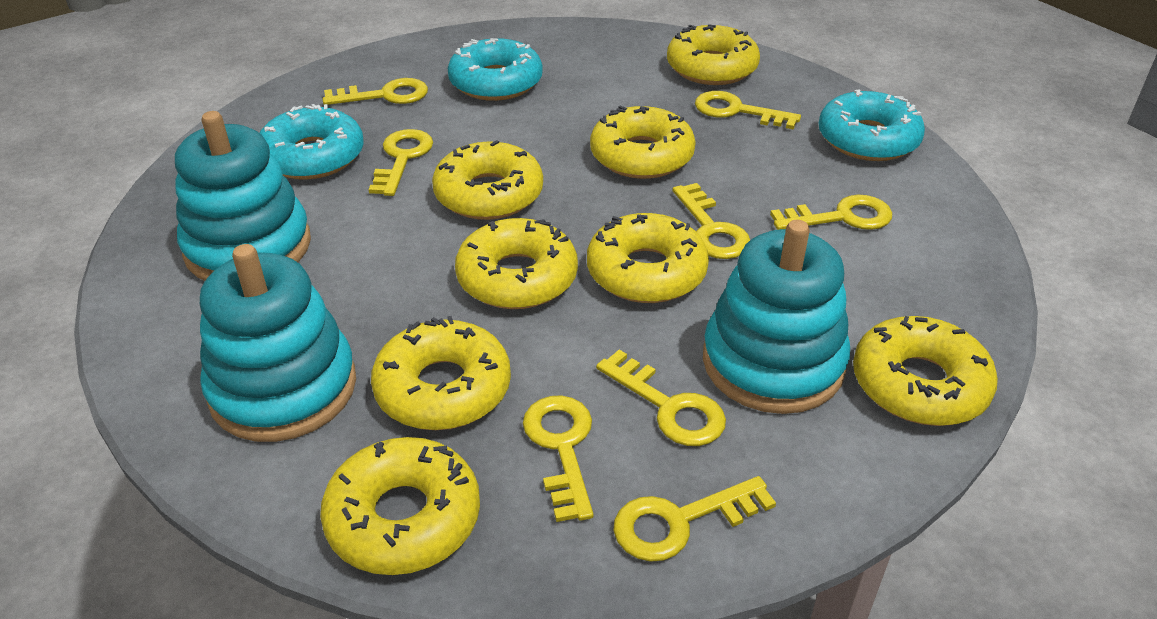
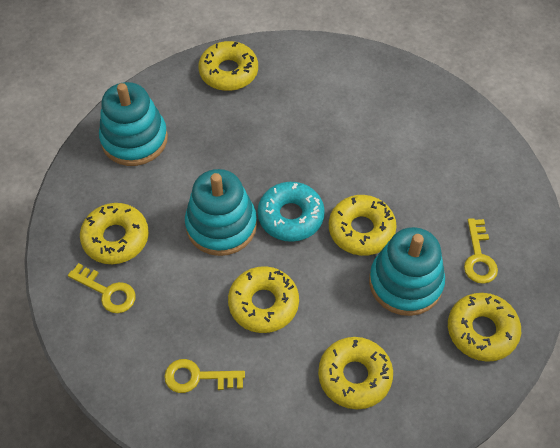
turquoise donut: [259,104,364,180] [448,38,543,101] [818,90,925,161] = 3 -> [258,182,325,242] = 1
yellow donut: [320,437,480,575] [371,316,511,430] [432,140,543,220] [455,218,578,309] [587,213,709,303] [590,106,696,179] [667,24,760,85] [853,316,998,426] = 8 -> [80,203,149,264] [198,41,258,91] [228,266,299,333] [318,337,393,409] [329,195,397,256] [448,293,521,362] = 6
yellow key: [323,78,428,105] [368,129,433,196] [523,395,594,522] [596,350,726,446] [614,476,776,562] [672,183,750,259] [695,91,801,129] [770,195,892,230] = 8 -> [68,263,136,313] [164,359,245,393] [464,218,498,284] = 3

